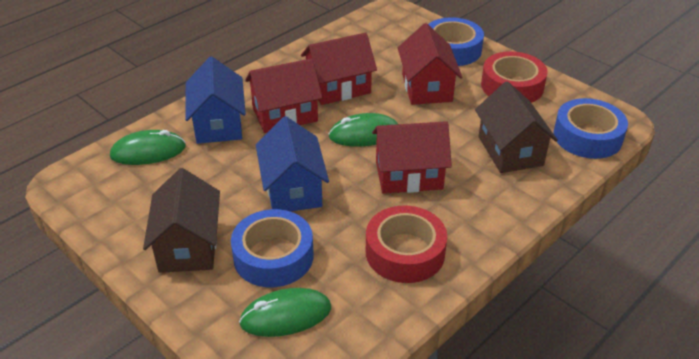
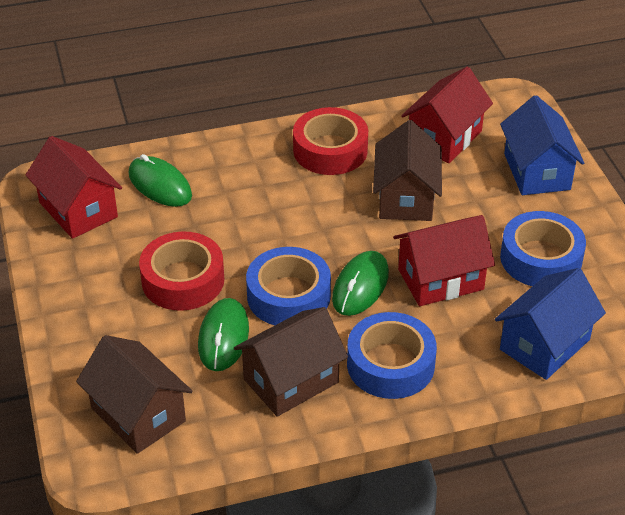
brown house: [143,168,220,273] [475,81,558,173] = 2 -> [76,335,192,454] [234,307,348,417] [373,120,442,221] = 3
red house: [245,59,323,133] [301,33,377,105] [372,121,452,194] [398,23,462,105] = 4 -> [26,136,122,239] [393,215,495,306] [401,67,493,163] = 3

